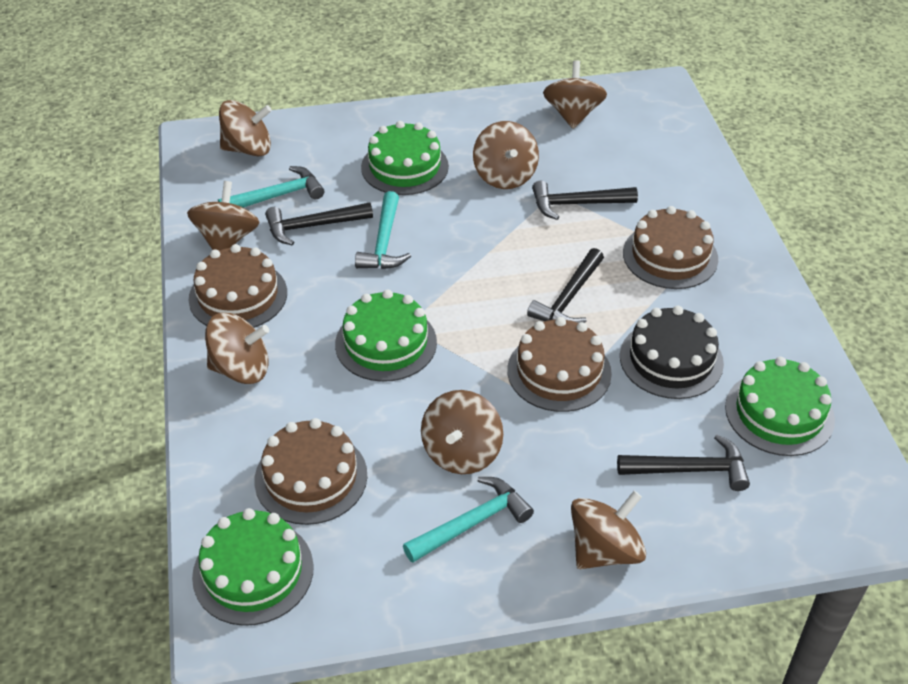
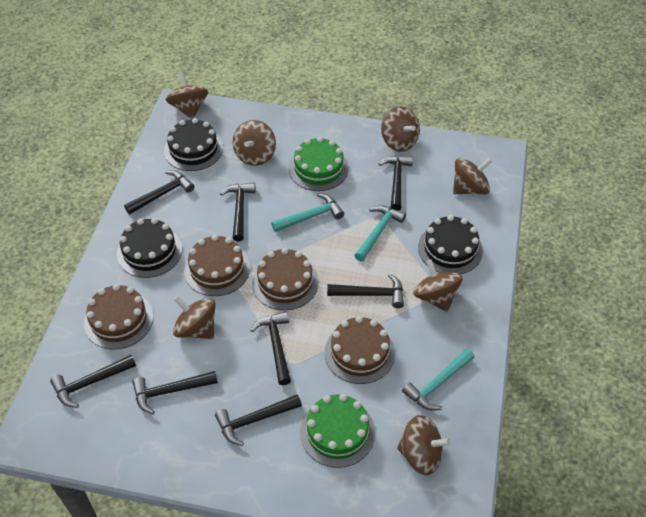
black cake: [620,306,724,399] = 1 -> [117,218,182,278] [164,118,223,171] [418,215,483,275] = 3
black hammer: [265,202,373,246] [527,248,604,323] [532,180,638,220] [617,435,750,491] = 4 -> [50,355,136,408] [124,170,194,214] [132,371,218,414] [215,394,302,446] [220,183,256,241] [250,311,291,385] [327,274,404,308] [379,156,413,211] = 8
green cake: [192,508,314,626] [335,289,437,382] [361,121,449,195] [725,356,835,456] = 4 -> [289,137,349,191] [300,394,375,468] = 2

